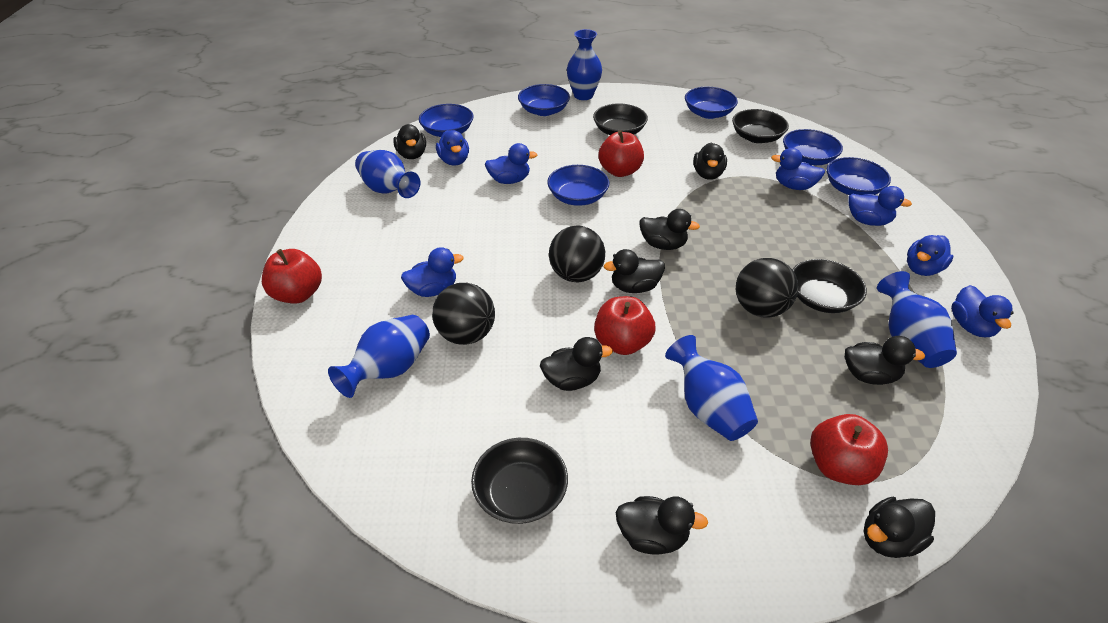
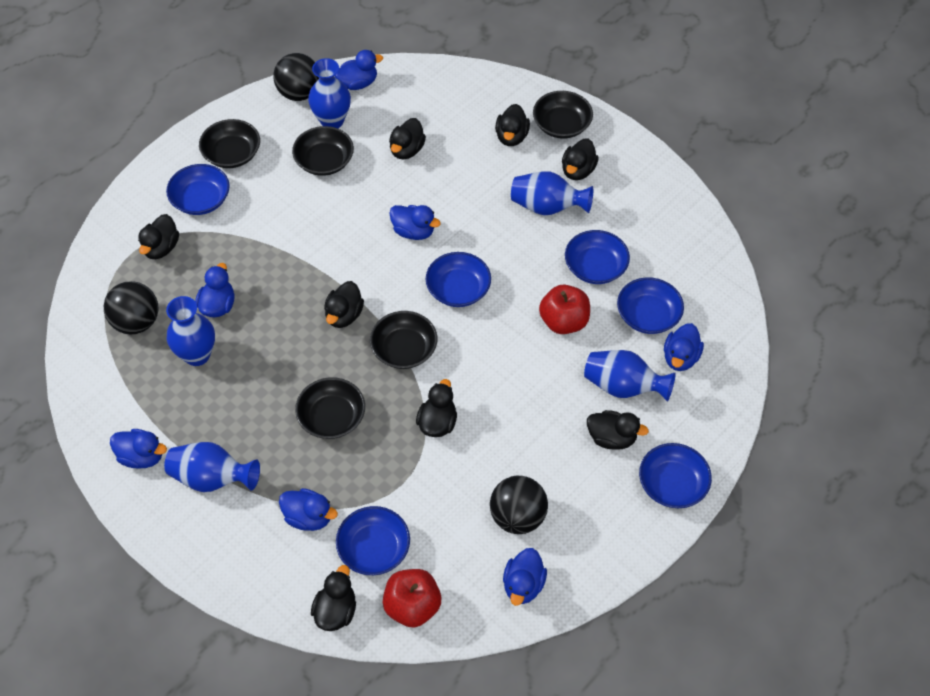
black bowl: [471,438,568,524] [593,103,648,135] [732,109,789,143] [792,259,867,313] = 4 -> [199,119,260,168] [292,126,354,176] [295,377,365,439] [370,311,437,369] [533,91,593,139] = 5
red apple: [262,249,322,303] [594,296,655,355] [598,130,644,177] [810,414,888,485] = 4 -> [383,569,441,628] [539,284,590,334] = 2

